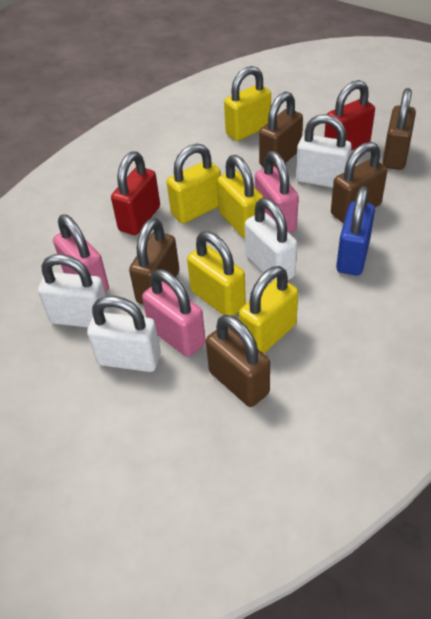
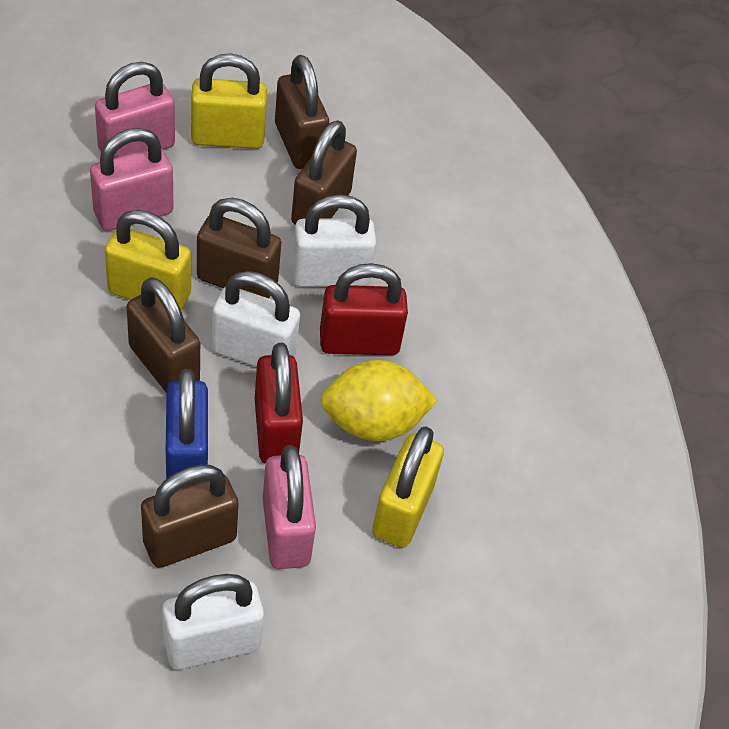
white padlock: [38,254,110,327] [87,296,161,372] [245,198,297,281] [296,115,352,188] = 4 -> [162,574,264,670] [212,271,300,367] [292,195,376,287] = 3
yellow lemon: none = 0 -> [320,360,438,441] = 1
yellow padlock: [167,144,221,224] [187,231,246,316] [217,155,263,239] [224,66,271,141] [238,266,298,354] = 5 -> [105,210,191,311] [191,53,267,149] [372,426,444,548] = 3

